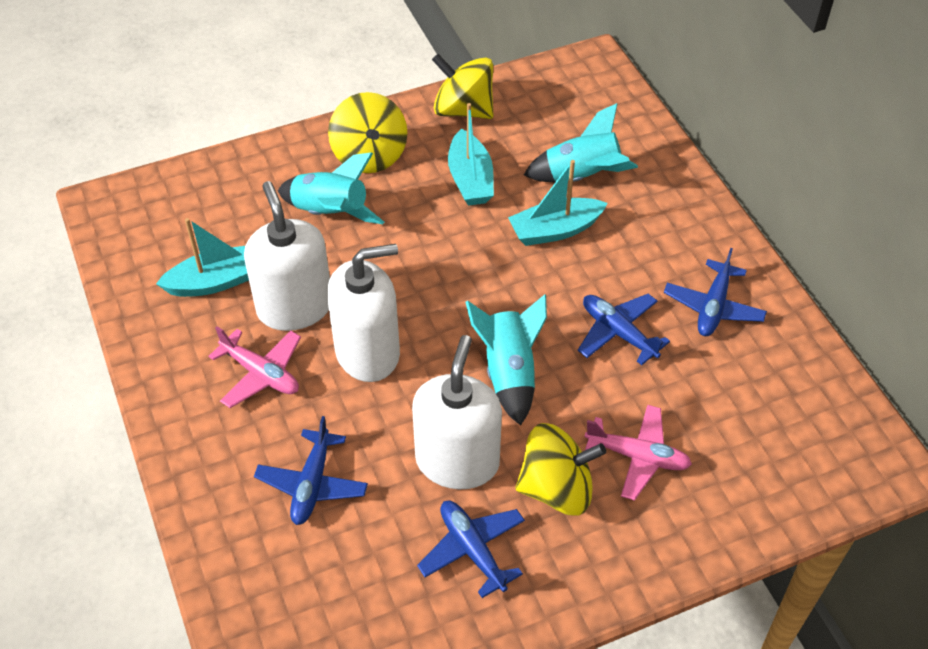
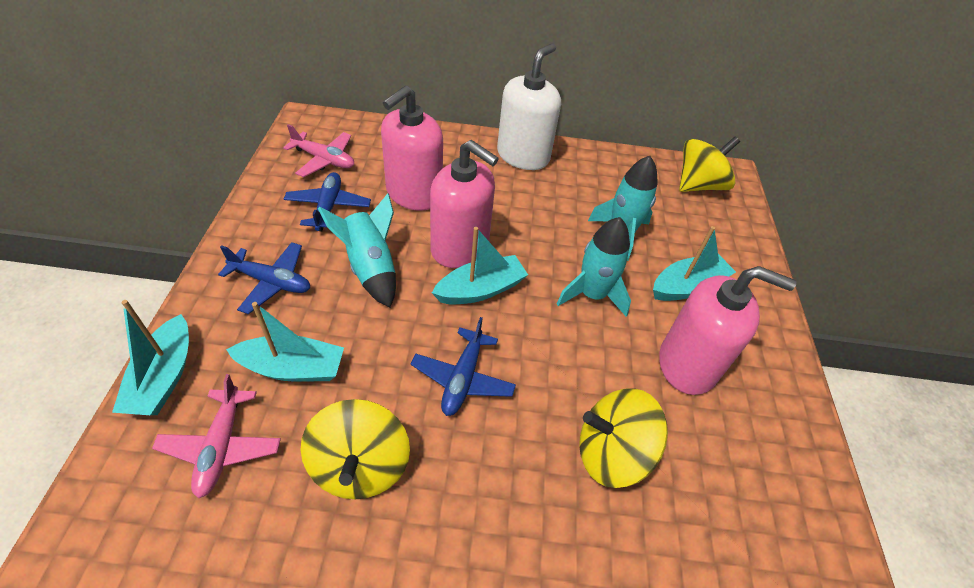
blue plane: [254,416,368,525] [417,501,525,598] [578,294,670,365] [664,248,767,336] = 4 -> [218,242,310,314] [284,172,371,231] [411,317,516,416] = 3
pink soap dispenser: none = 0 -> [381,85,443,211] [430,140,499,268] [659,266,796,395] = 3
turquoise boat: [156,218,249,297] [448,103,494,206] [508,160,608,246] = 3 -> [112,300,189,415] [226,302,344,382] [432,227,528,304] [653,226,736,301] = 4
white soap dispenser: [244,181,330,331] [327,244,400,382] [412,335,502,489] = 3 -> [497,43,561,170] = 1

